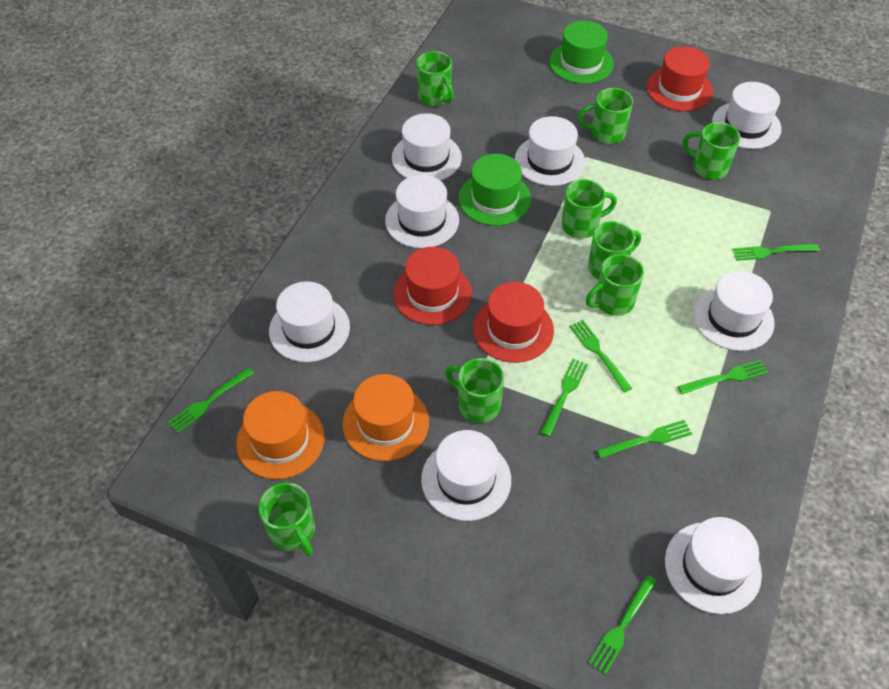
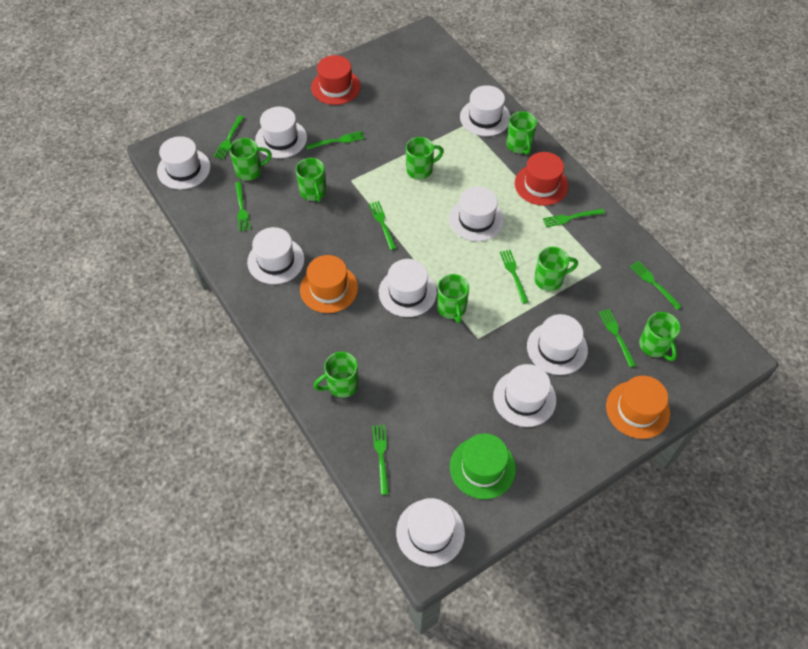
green fork: [168,367,254,433] [540,359,588,437] [569,320,632,393] [588,575,657,675] [597,420,692,459] [677,360,769,394] [732,244,820,261] = 7 -> [214,115,244,159] [235,182,250,231] [306,131,364,150] [369,201,396,250] [372,425,389,495] [500,250,529,304] [543,209,605,227] [599,309,636,367] [630,261,682,310] = 9
green hat: [459,154,531,226] [549,21,614,84] = 2 -> [450,433,516,499] = 1
red hat: [394,247,472,325] [473,282,554,363] [647,46,713,111] = 3 -> [311,55,361,105] [515,152,569,206] = 2
white hat: [269,281,350,362] [385,175,459,248] [392,113,462,181] [421,430,511,521] [515,116,585,186] [665,517,762,614] [693,271,775,351] [712,82,782,149] = 8 -> [157,136,211,189] [247,227,305,284] [255,107,307,158] [379,259,437,317] [396,498,465,567] [449,186,504,241] [460,85,511,136] [493,364,556,427] [527,314,588,375] = 9

